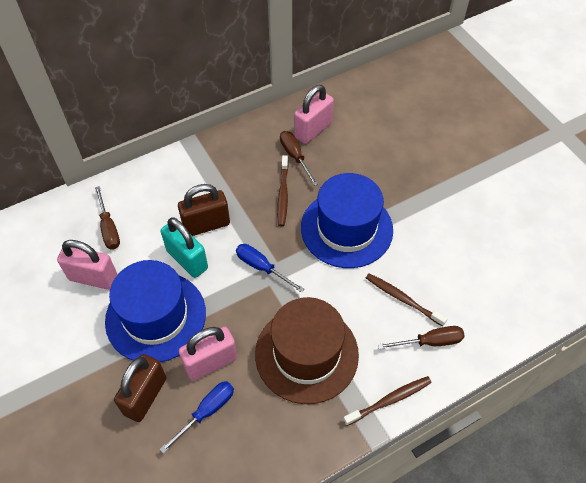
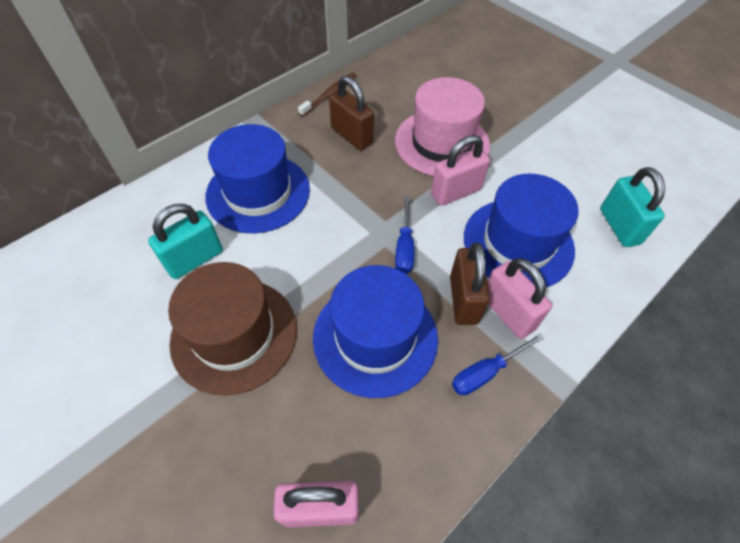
blue hat: [105,260,206,363] [301,173,393,268] = 2 -> [205,124,310,233] [313,265,438,398] [464,174,579,287] = 3
brown screwdriver: [95,186,120,249] [280,131,318,186] [378,326,465,349] = 3 -> none = 0
brown toothbrush: [277,155,288,226] [343,376,432,426] [366,273,448,326] = 3 -> [298,72,357,116] = 1
pink hat: none = 0 -> [395,77,490,176] = 1
turquoise padlock: [161,217,208,278] = 1 -> [148,204,223,279] [600,167,665,247] = 2

